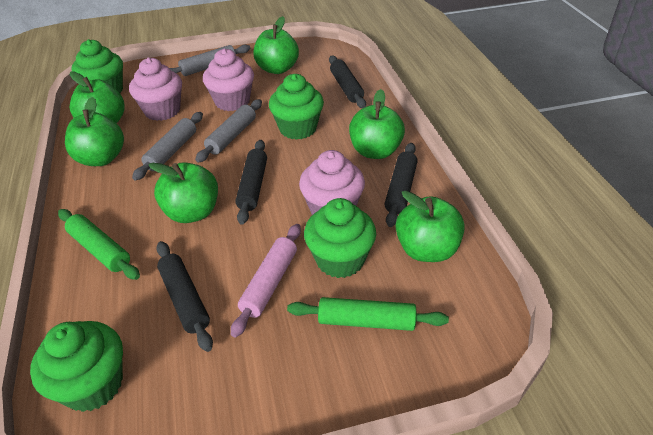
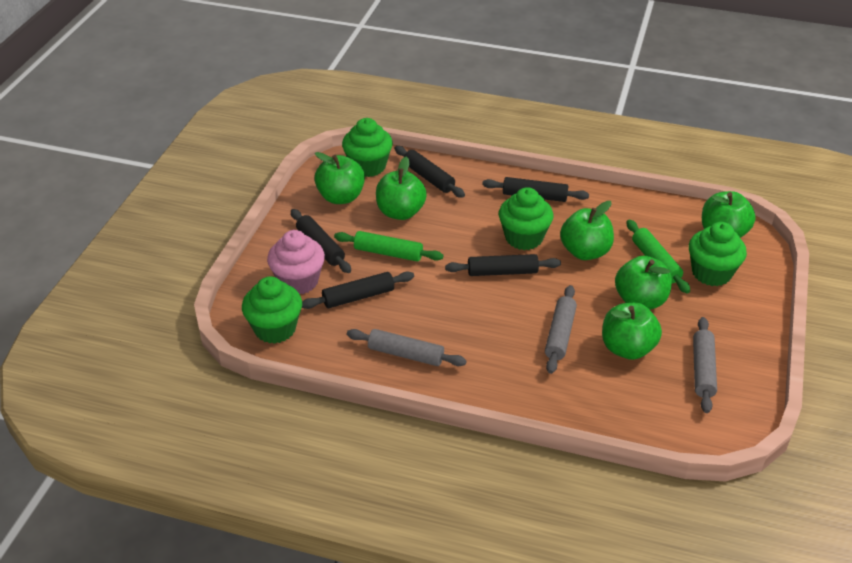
black rolling pin: [156,241,213,352] [235,140,267,224] [329,56,366,108] [384,143,418,227] = 4 -> [291,209,351,273] [302,271,414,309] [395,146,465,198] [445,254,561,276] [482,177,589,202] = 5
pink cupcake: [129,58,182,121] [203,49,254,111] [299,150,365,215] = 3 -> [267,230,325,294] = 1
pink rolling pin: [231,224,301,338] = 1 -> none = 0

